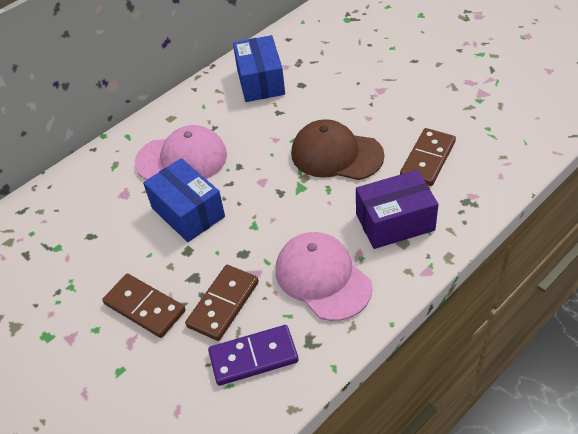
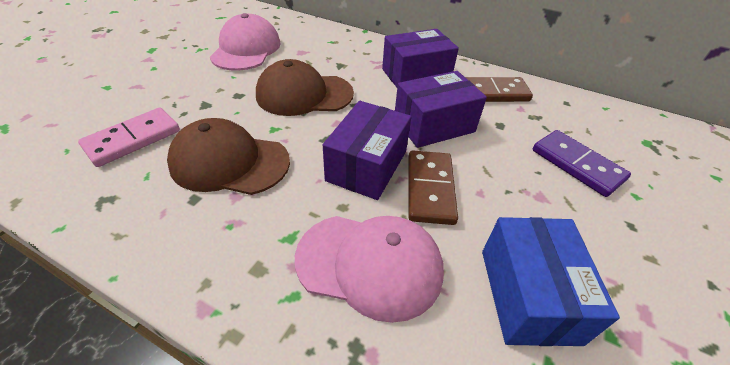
blue box: [143,158,225,242] [233,35,285,102] = 2 -> [482,217,620,346] = 1
brown cap: [291,119,384,180] = 1 -> [167,118,290,195] [256,59,354,116] = 2
brown domino: [102,274,186,338] [185,265,259,341] [400,128,456,186] = 3 -> [408,150,458,225] [465,77,533,102] = 2
pink domino: none = 0 -> [78,108,180,167] = 1
purple box: [356,170,439,249] = 1 -> [323,101,411,200] [382,29,459,87] [395,71,487,148] = 3

